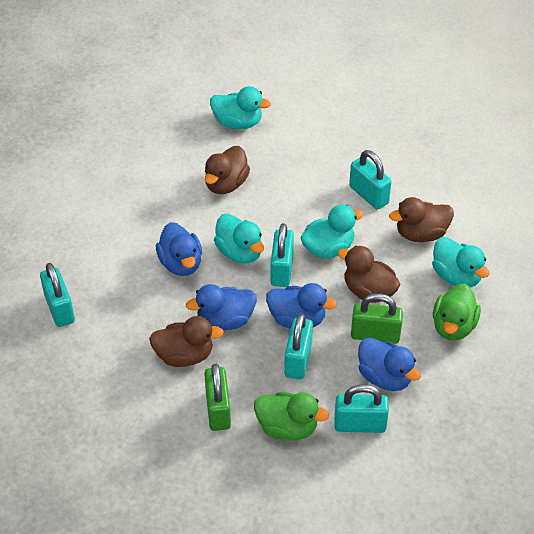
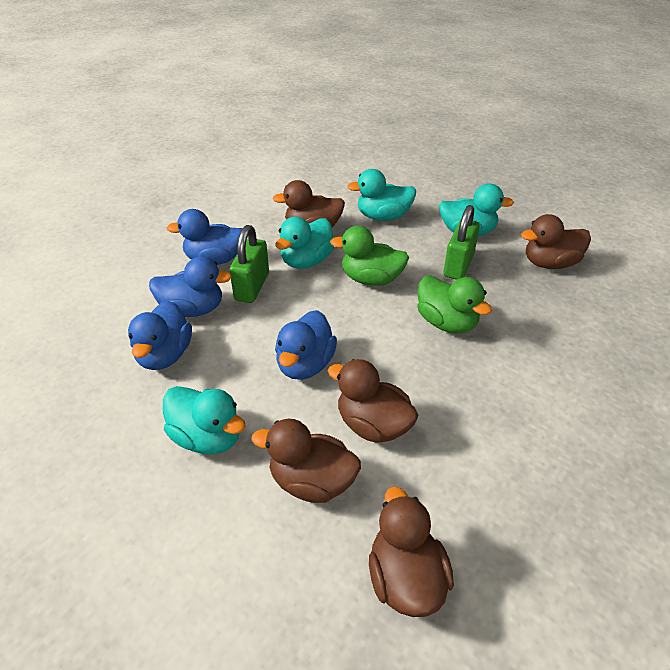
brown duck: [149,316,224,367] [204,146,250,194] [337,246,400,303] [389,197,454,242] = 4 -> [252,419,361,503] [272,180,345,227] [328,359,419,443] [369,487,454,617] [521,214,591,269] = 5
turquoise padlock: [40,263,75,327] [270,223,294,287] [284,313,313,379] [334,384,389,433] [349,150,392,210] = 5 -> none = 0

